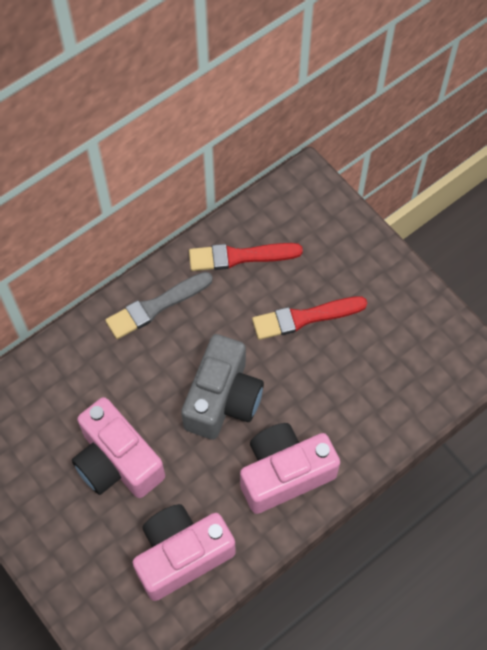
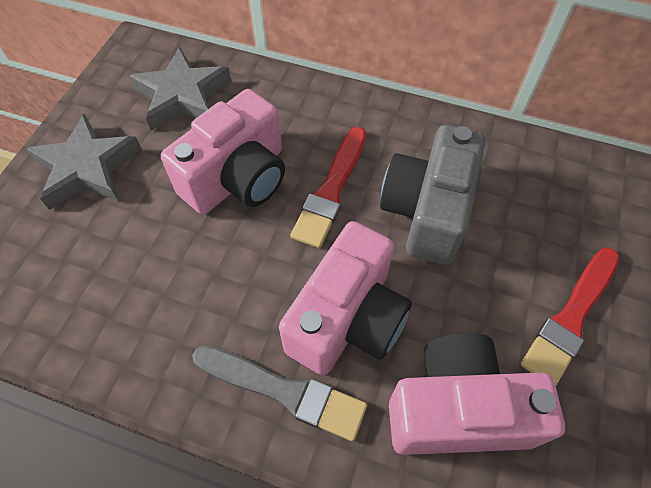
grey star: none = 0 -> [27,114,141,210] [129,47,231,130] = 2

